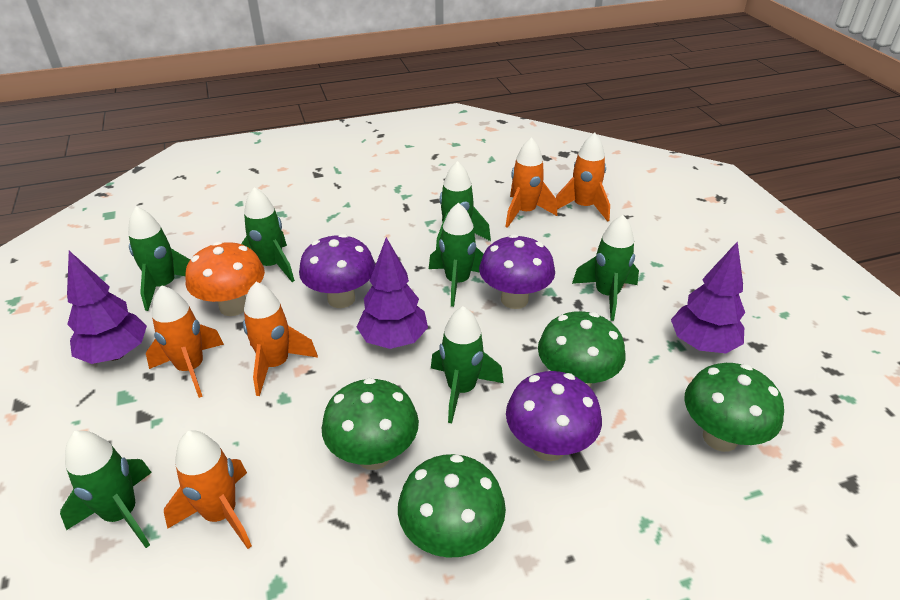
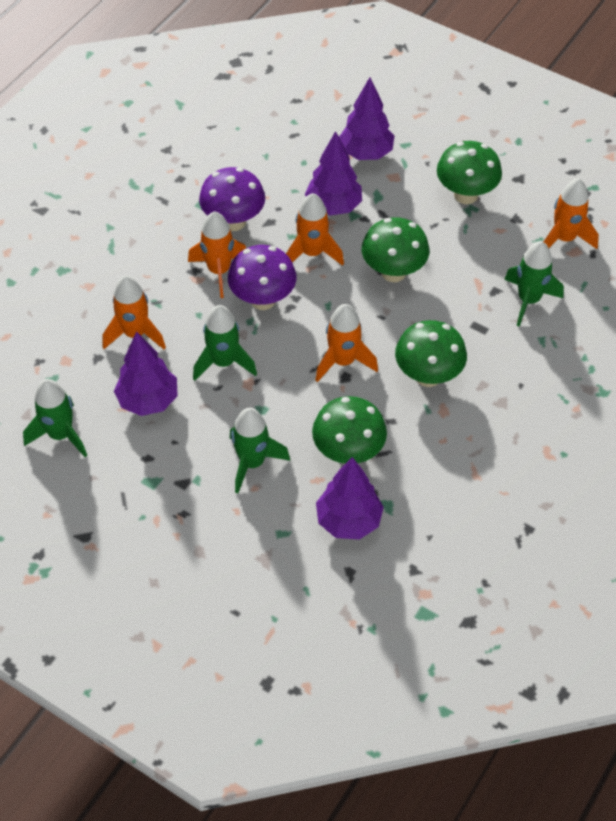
green rocket: [60,431,152,548] [128,206,190,311] [241,187,295,282] [429,203,483,307] [431,306,504,423] [436,161,491,249] [572,215,639,321] = 7 -> [23,379,87,457] [193,305,257,381] [230,408,290,493] [504,241,564,327] = 4
orange mushroom: [185,241,265,316] = 1 -> none = 0
purple mushroom: [299,234,375,308] [479,234,555,309] [506,371,602,461] = 3 -> [199,167,265,231] [228,245,297,310] = 2
purple tree: [67,251,147,364] [356,237,428,349] [671,241,745,353] = 3 -> [114,331,178,416] [305,131,362,216] [316,457,384,540] [339,77,394,160] = 4

